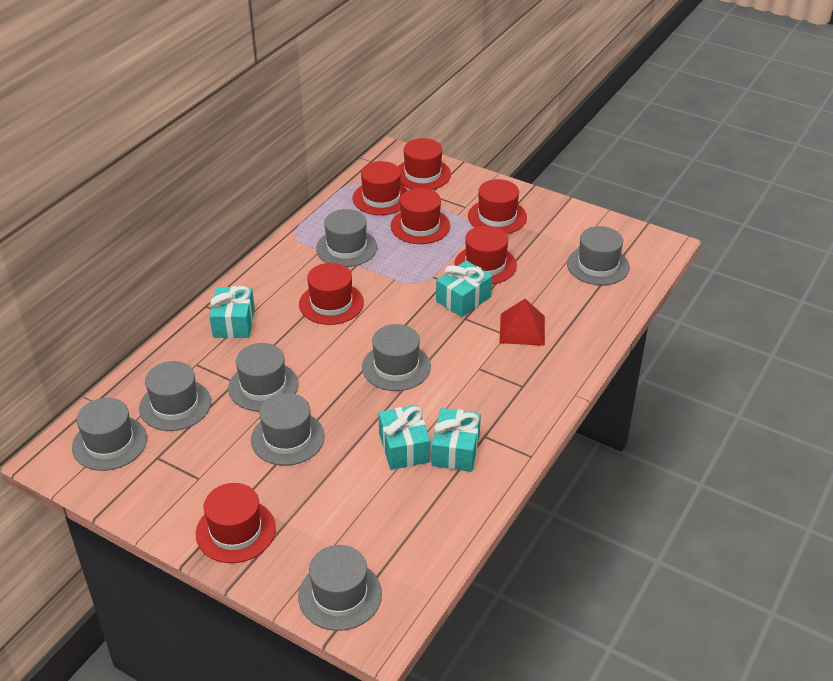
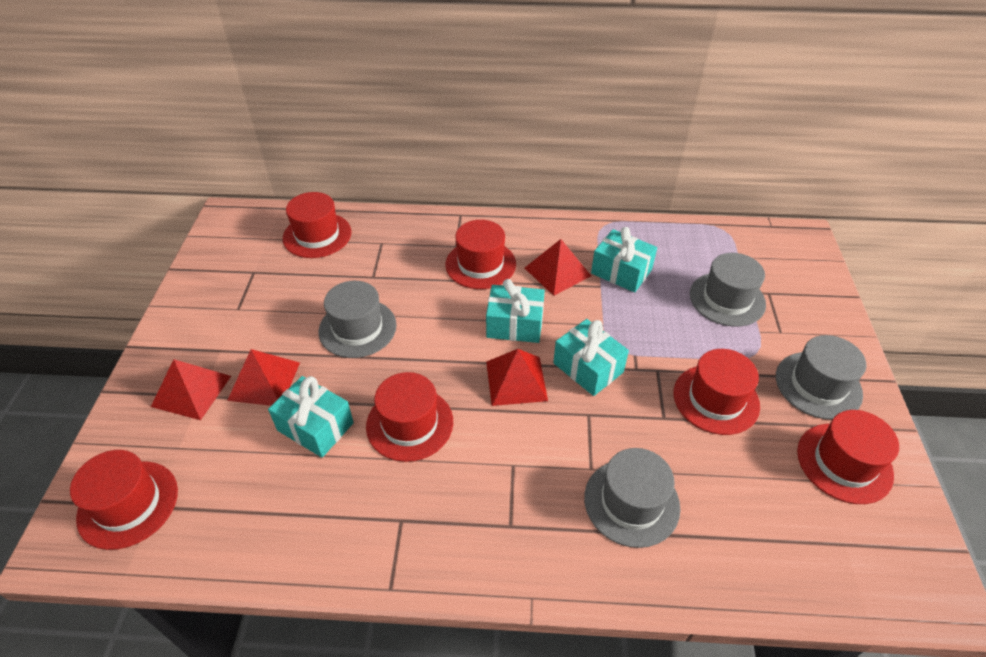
grey hat: [72,398,147,471] [139,361,211,431] [228,343,299,411] [251,393,325,466] [298,545,382,631] [316,209,377,267] [362,324,431,391] [567,226,630,285] = 8 -> [318,281,397,358] [584,448,680,548] [690,253,766,327] [776,335,867,420] = 4
red hat: [196,483,276,563] [299,263,364,325] [353,161,408,215] [391,188,450,244] [398,138,451,190] [454,226,517,284] [468,179,527,234] = 7 -> [70,450,178,550] [283,192,351,258] [366,372,453,462] [445,220,516,289] [674,349,760,435] [797,410,899,504] = 6
red pyramid: [500,299,545,346] = 1 -> [151,359,231,420] [227,349,300,406] [486,349,548,406] [525,239,591,296] = 4

